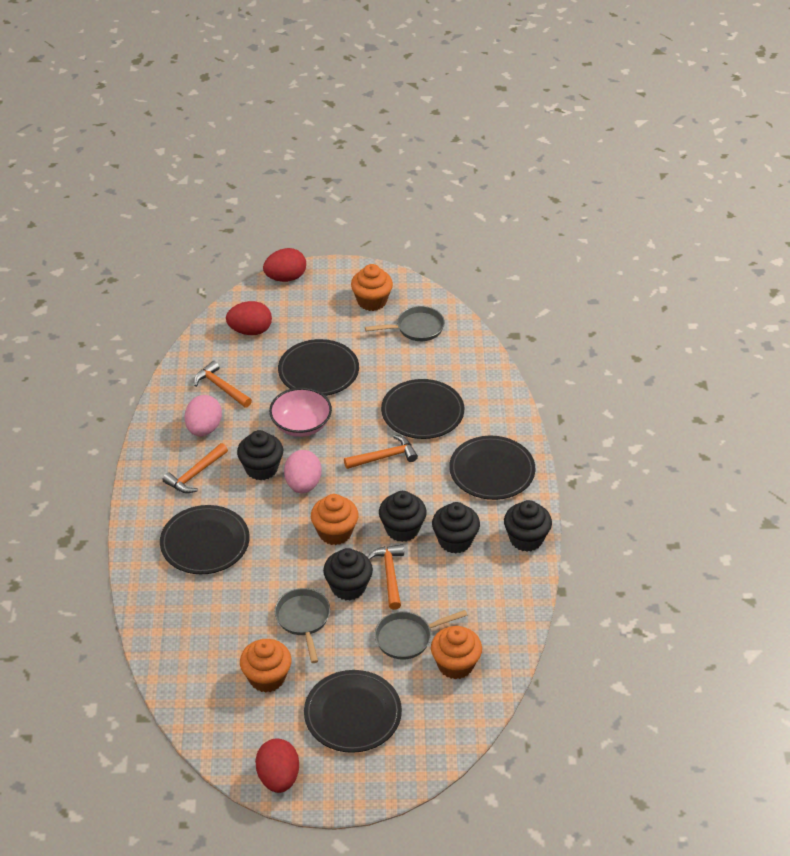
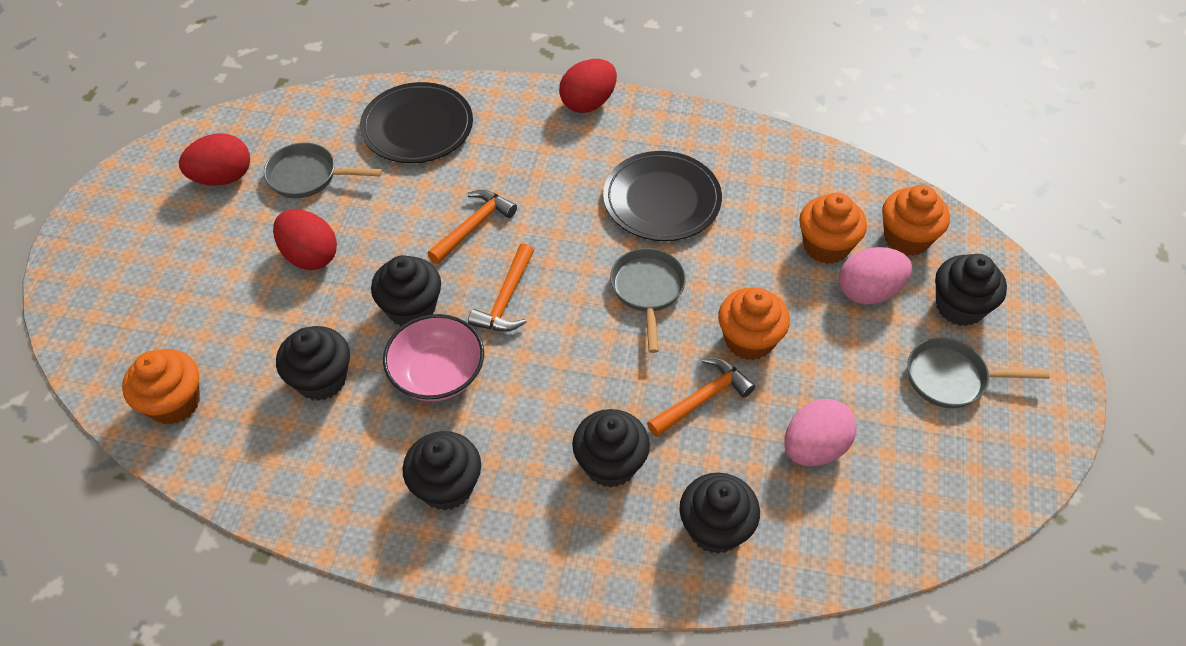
black cupcake: [237,430,283,481] [323,548,373,601] [379,491,427,542] [432,502,480,553] [504,500,552,552] = 5 -> [276,326,350,401] [371,255,441,326] [402,431,481,511] [572,409,650,488] [679,473,760,554] [935,254,1007,326] = 6
black plate: [160,505,250,574] [278,339,359,396] [304,670,402,753] [381,379,464,439] [449,436,535,500] = 5 -> [360,82,473,163] [603,151,722,241] = 2
orange hammer: [162,443,228,493] [194,361,252,408] [344,435,418,469] [368,544,404,610] = 4 -> [427,190,517,264] [468,243,534,331] [647,358,755,437] = 3

